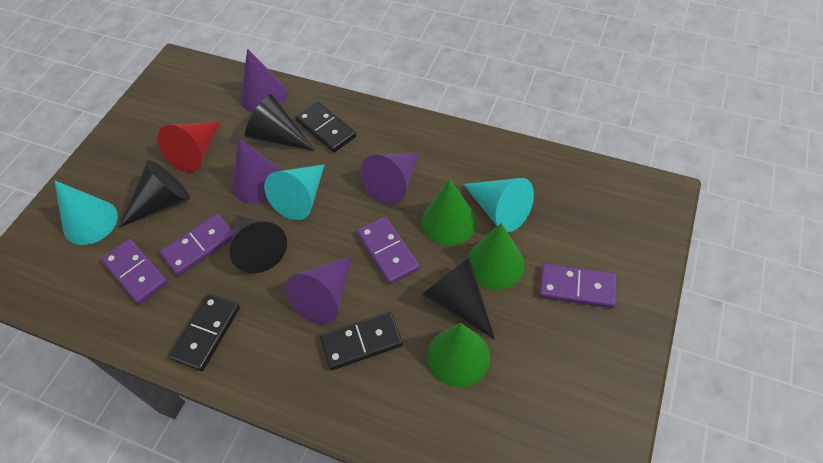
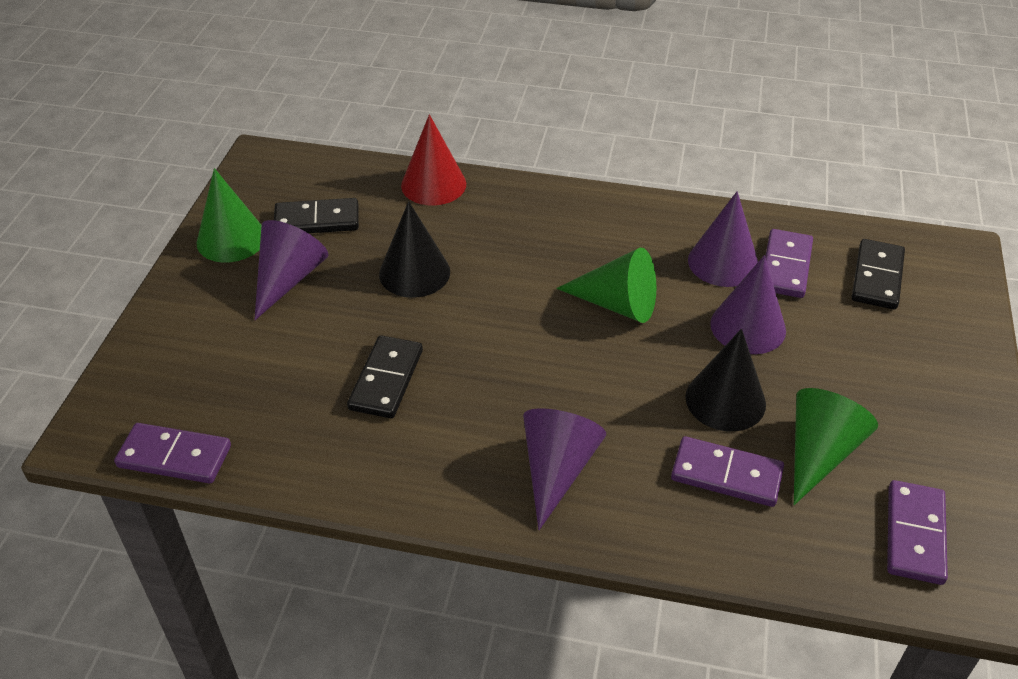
black cone: [119,160,190,228] [230,215,287,273] [245,94,315,151] [422,257,495,339] = 4 -> [379,201,450,298] [685,329,766,431] = 2
turquoise cone: [54,180,118,245] [264,164,325,220] [463,178,534,232] = 3 -> none = 0

